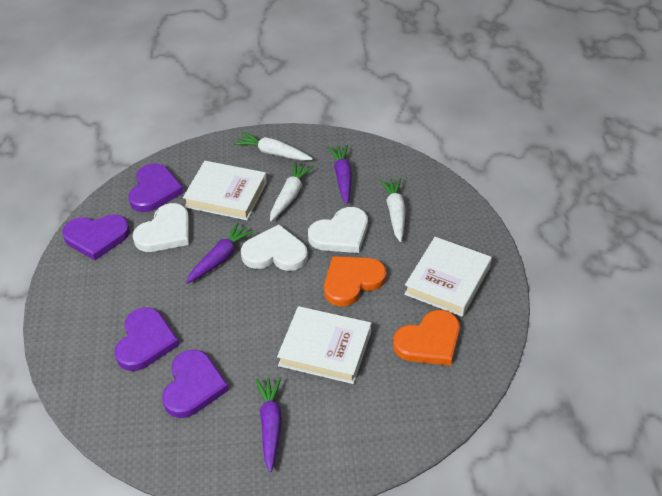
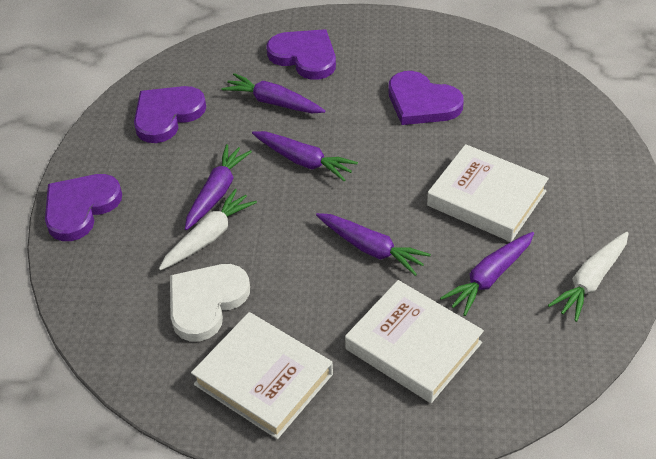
orange heart: [324,256,386,306] [393,310,460,366] = 2 -> none = 0
purple carrot: [186,222,255,284] [255,377,282,472] [328,145,352,204] = 3 -> [185,144,252,230] [222,73,325,113] [252,131,358,181] [316,213,431,276] [440,232,534,316] = 5
white carrot: [234,132,313,161] [270,161,314,221] [380,178,406,242] = 3 -> [159,189,257,270] [548,232,629,322] = 2
white heart: [133,203,189,252] [241,224,308,271] [308,207,368,253] = 3 -> [170,264,250,342] = 1

